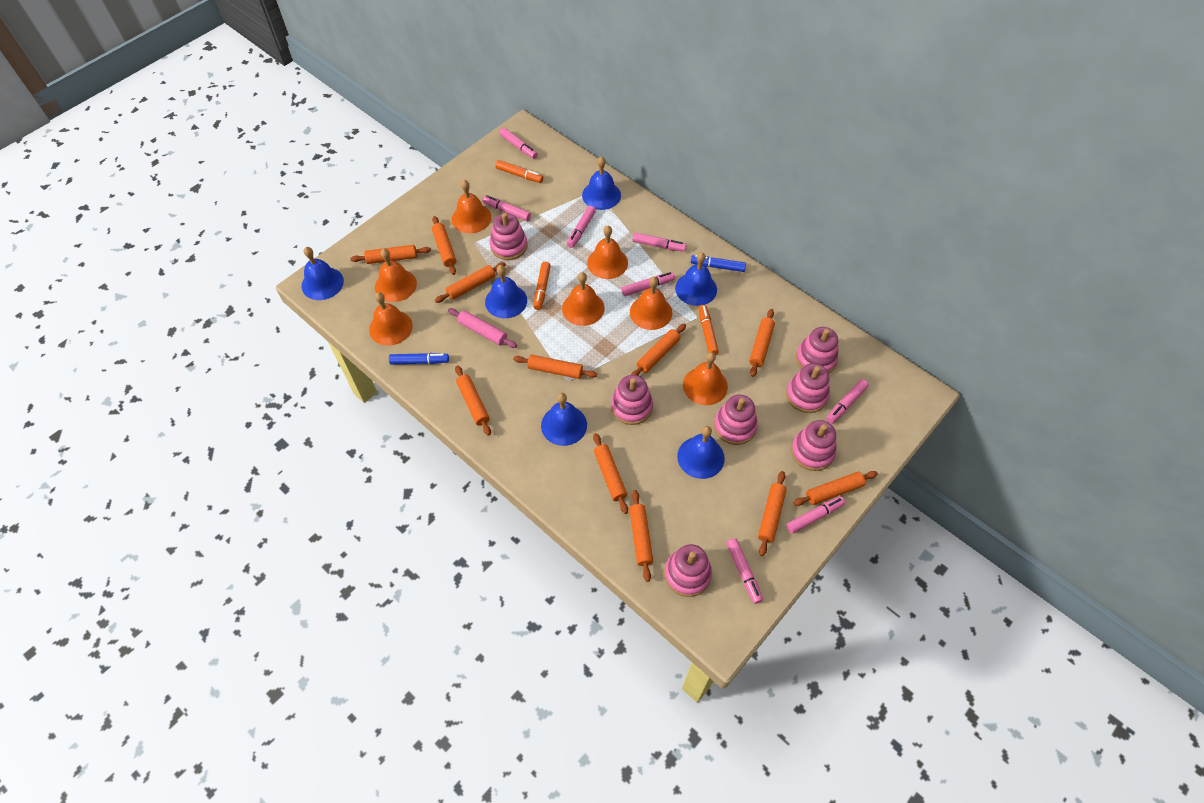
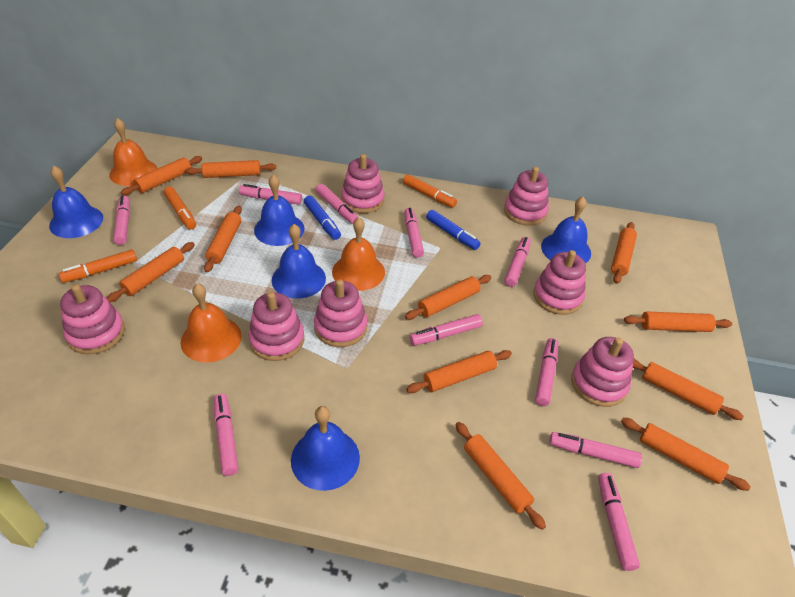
blue bell: [301,247,344,300] [485,265,527,318] [541,393,587,446] [582,156,621,210] [675,252,717,306] [677,426,725,479] = 6 -> [49,166,103,238] [254,175,305,246] [272,224,326,299] [291,406,360,491] [541,197,591,264] = 5
orange bell: [369,292,413,346] [375,249,417,302] [452,180,491,233] [562,272,605,326] [587,226,628,279] [630,277,672,330] [683,352,728,405] = 7 -> [109,118,158,186] [180,283,242,363] [332,217,385,291] = 3
pink marker: [483,195,531,221] [499,128,538,159] [567,206,596,248] [621,272,675,296] [633,233,686,252] [726,538,763,604] [786,496,845,534] [826,379,869,424] = 8 -> [113,195,130,245] [214,394,238,476] [239,184,302,205] [316,184,358,224] [404,208,424,258] [410,314,483,346] [504,237,531,287] [535,338,558,406] [549,432,642,468] [598,473,640,571] = 10
pink rolling pin: [448,308,517,348] = 1 -> none = 0

